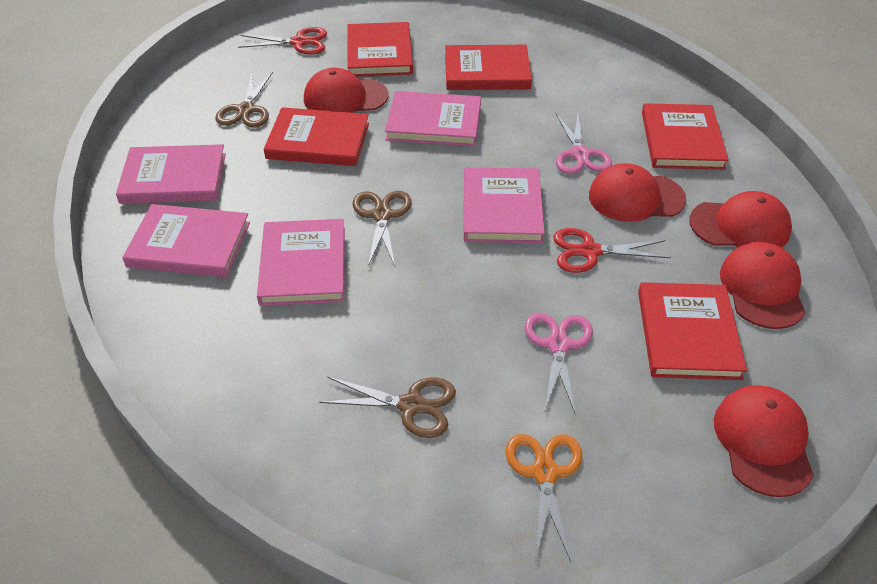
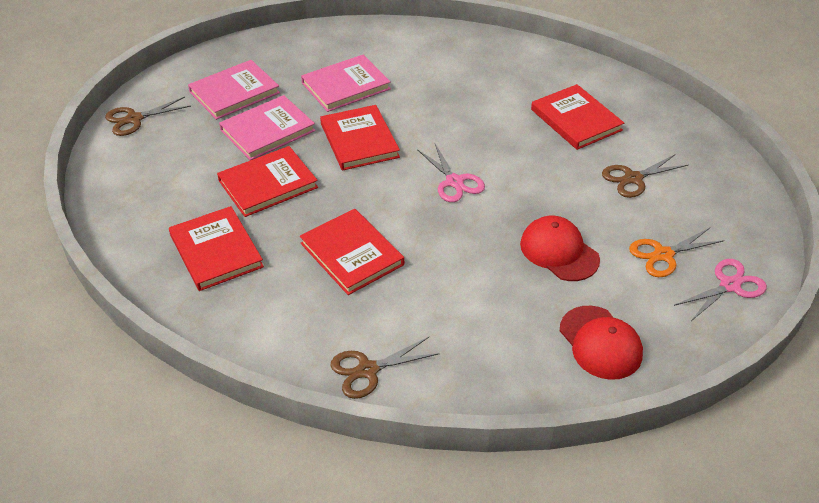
pink book: [116,144,226,204] [122,204,250,277] [257,219,345,306] [385,91,481,147] [464,167,545,243] = 5 -> [188,60,280,120] [219,95,316,160] [301,54,391,112] = 3
red cap: [304,68,389,113] [589,163,686,222] [689,191,792,247] [714,385,814,497] [720,242,806,329] = 5 -> [520,216,600,281] [560,306,643,380] = 2
red scissors: [238,27,327,55] [553,228,671,273] = 2 -> none = 0

